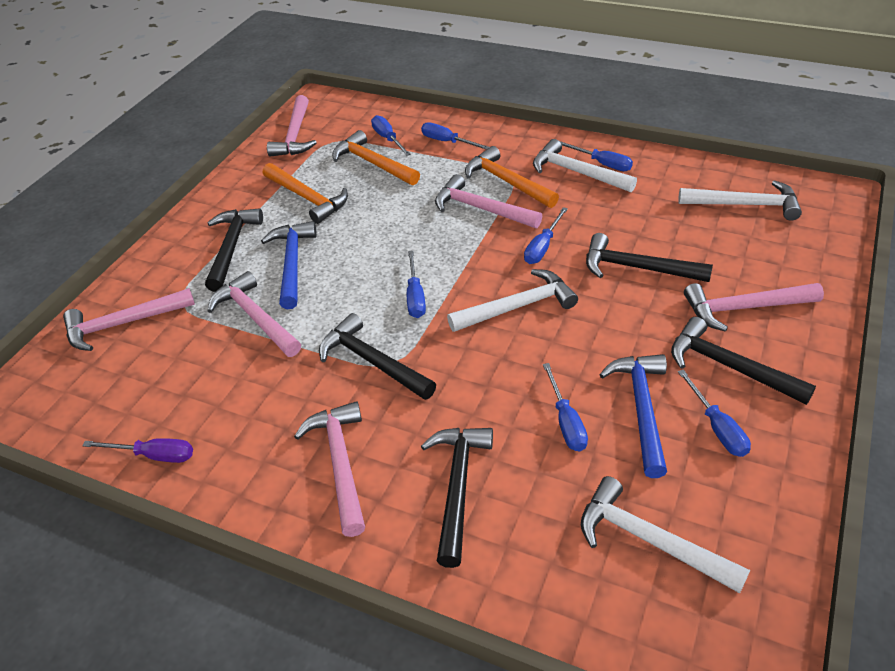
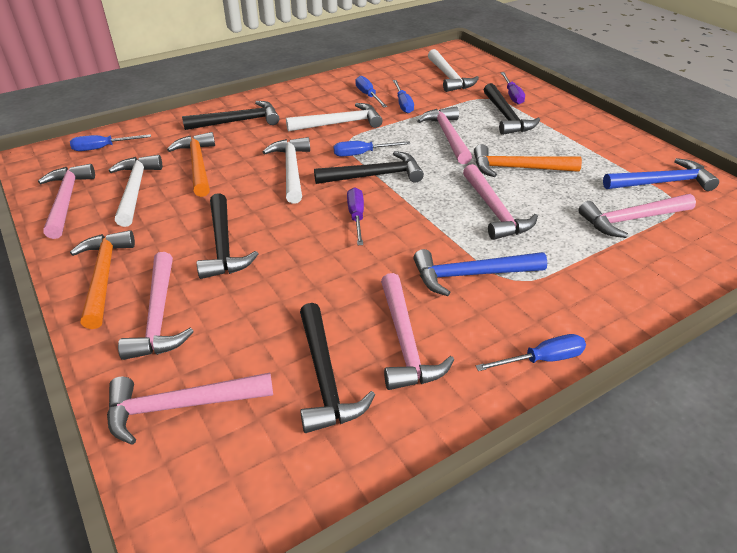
blue screwdriver: [371,115,411,156] [407,251,426,318] [421,122,489,150] [524,207,568,264] [543,363,588,451] [560,141,633,171] [678,369,751,457] = 7 -> [70,134,151,151] [334,141,410,157] [355,76,387,107] [393,80,414,113] [476,334,586,371] = 5
pink hammer: [63,288,195,351] [208,271,301,357] [267,95,317,157] [294,401,365,537] [435,174,542,228] [684,283,824,332] = 6 -> [38,164,95,239] [107,373,273,445] [118,252,194,360] [381,273,454,390] [417,107,472,164] [463,164,538,240] [578,194,696,238] = 7
purple screwdriver: [82,438,193,463] = 1 -> [347,187,364,245] [500,72,525,105] = 2

